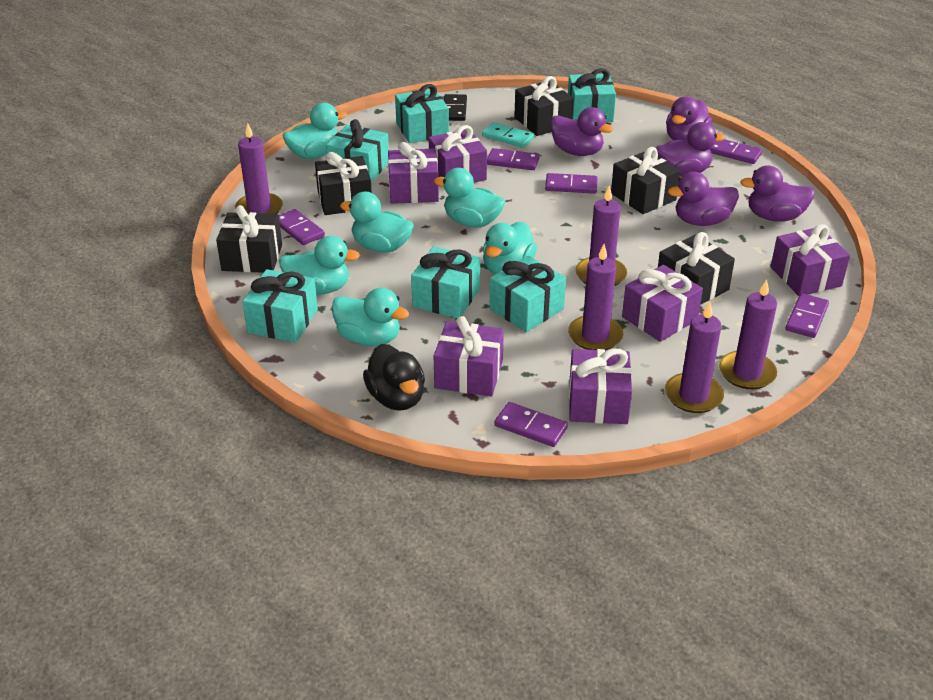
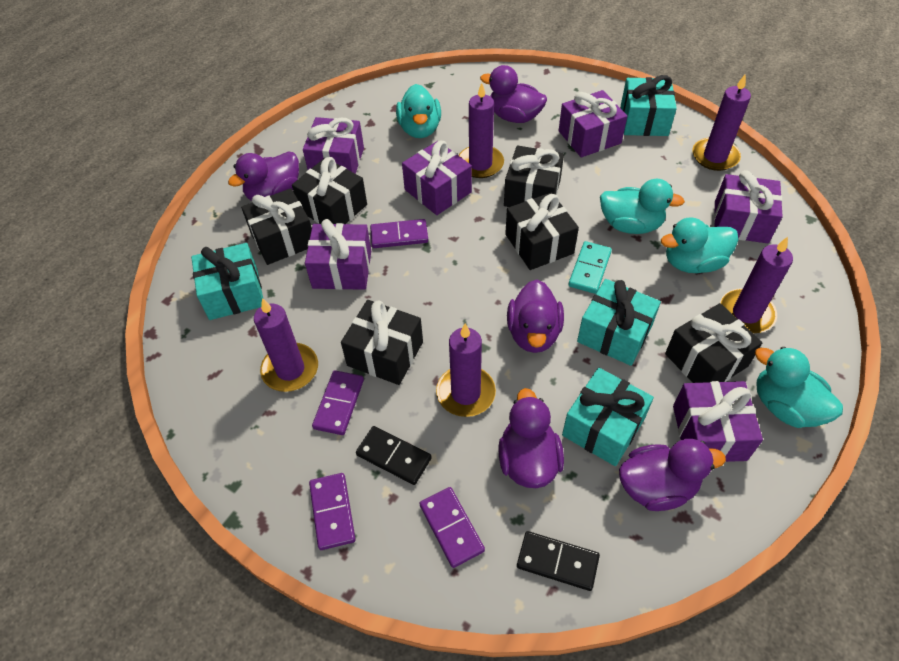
black domino: [444,94,467,121] = 1 -> [356,426,432,485] [517,531,600,591] = 2
black duck: [363,344,425,411] = 1 -> none = 0
black gift: [216,205,282,273] [315,152,372,215] [514,76,574,136] [611,147,680,214] [658,232,735,305] = 5 -> [241,188,312,265] [292,157,367,224] [341,300,423,385] [504,145,564,207] [505,192,579,270] [665,303,763,383] = 6
purple domino: [279,209,325,245] [487,148,540,170] [495,402,568,447] [545,173,597,194] [709,139,762,164] [786,293,829,338] = 6 -> [309,473,356,550] [312,370,364,435] [370,219,428,248] [420,487,485,568] = 4
turquoise duck: [279,236,360,295] [283,103,347,159] [331,288,409,346] [340,191,414,252] [434,168,505,227] [483,222,537,274] = 6 -> [396,84,441,138] [600,179,685,234] [661,217,738,273] [755,346,843,428] = 4
turquoise gift: [243,269,318,342] [326,119,389,182] [395,84,449,143] [411,246,480,318] [489,256,566,332] [568,68,616,122] = 6 -> [191,243,263,320] [562,368,654,466] [577,279,661,366] [621,75,677,136] = 4

